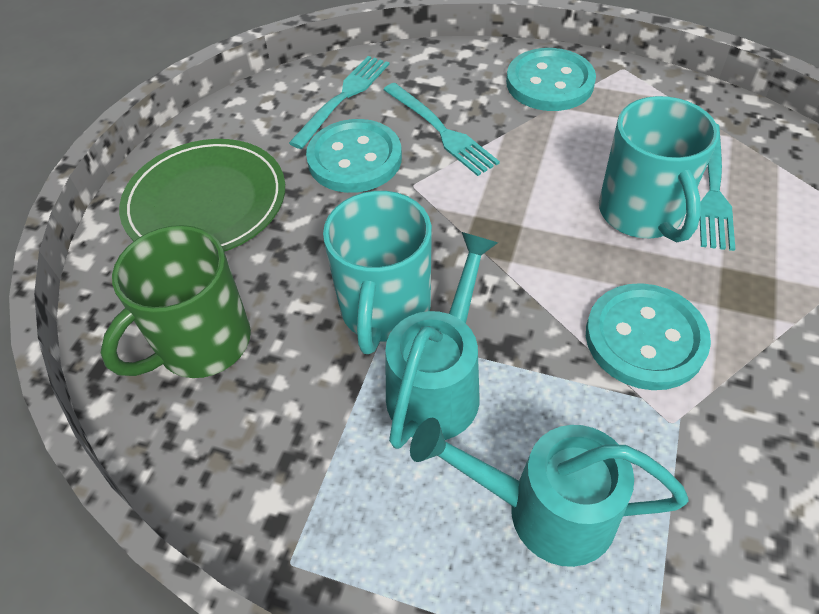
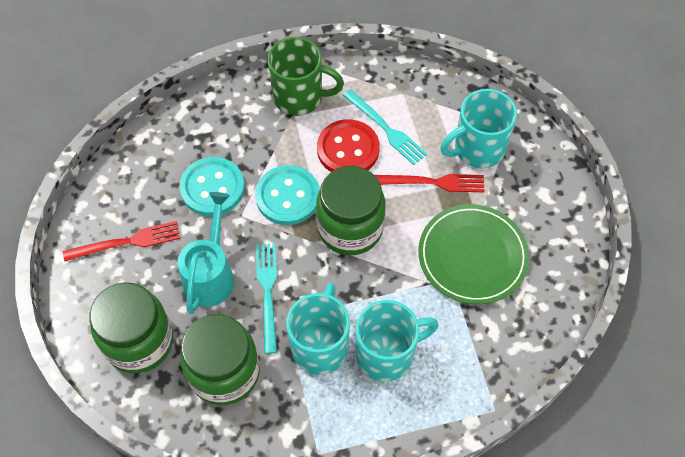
green jar: none = 0 -> [89,282,173,373] [180,314,260,405] [316,166,386,255] = 3
red button: none = 0 -> [317,119,380,172] = 1
red fork: none = 0 -> [63,221,180,261] [375,174,484,193] = 2
turquoise button: [306,119,402,193] [506,48,596,111] [586,283,711,390] = 3 -> [179,157,245,216] [255,165,320,225] = 2
turquoise fork: [289,56,389,149] [383,83,500,176] [700,124,735,251] = 3 -> [256,243,277,354] [343,89,427,165] = 2
turquoise mug: [323,191,432,354] [599,96,719,243] = 2 -> [286,283,350,375] [356,300,439,382] [440,89,517,168] = 3
turquoise watering can: [385,232,498,449] [410,418,688,567] = 2 -> [178,192,234,314] = 1

